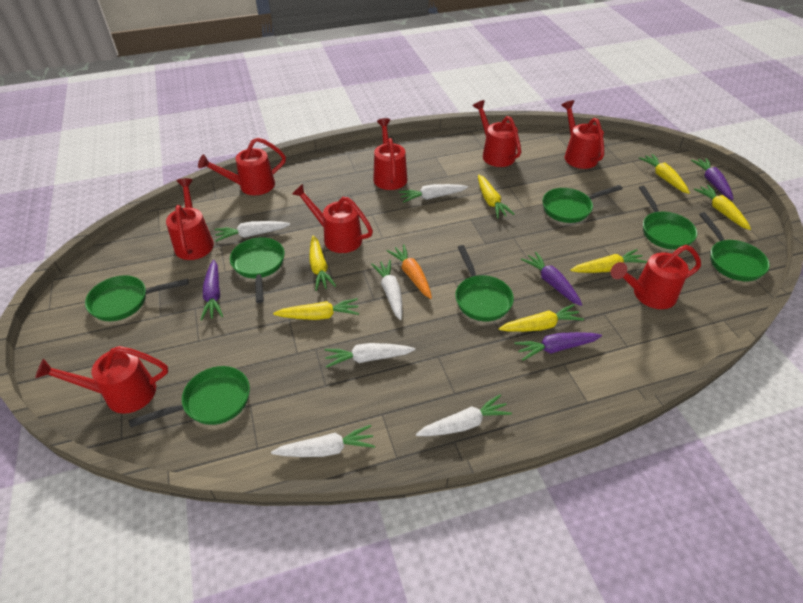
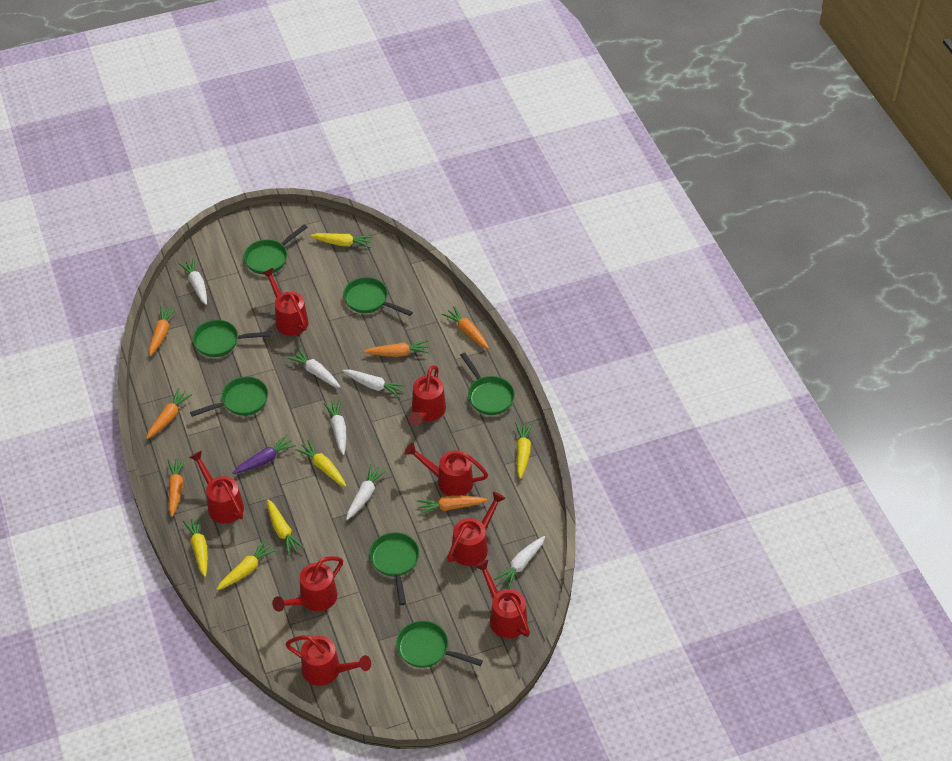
orange carrot: [387,244,432,299] = 1 -> [146,388,193,439] [149,306,177,356] [168,458,185,517] [363,340,430,357] [417,495,488,515] [442,306,489,349] = 6
purple carrot: [201,260,223,320] [514,332,602,361] [521,252,582,306] [691,158,734,200] = 4 -> [233,435,296,474] = 1
yellow carrot: [273,298,359,320] [310,235,336,291] [478,174,514,218] [499,304,584,332] [570,249,648,273] [639,154,690,194] [694,185,751,230] = 7 -> [183,516,208,577] [217,540,277,590] [267,499,305,556] [295,440,346,487] [310,233,373,248] [515,423,533,479] = 6

